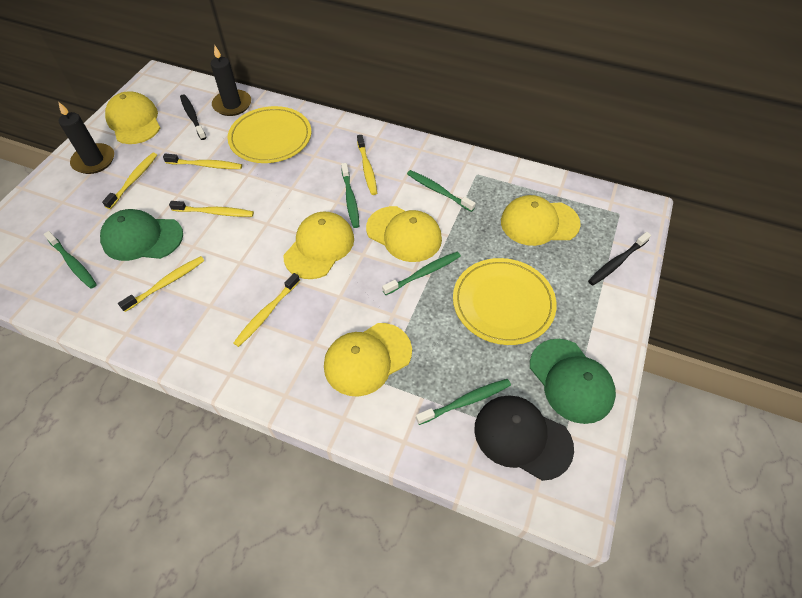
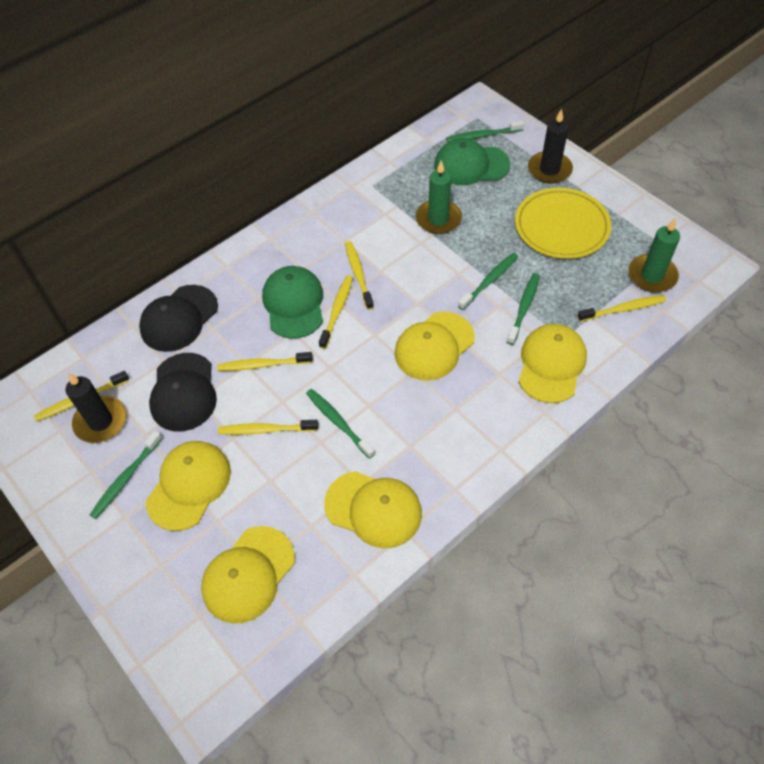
black cap: [474,396,574,481] = 1 -> [139,285,218,352] [149,353,217,432] = 2
black toothbrush: [180,94,207,140] [588,232,651,285] = 2 -> none = 0
green candle: none = 0 -> [416,160,462,234] [628,218,680,293] = 2
yellow plate: [227,106,311,163] [453,258,557,345] = 2 -> [515,188,611,259] = 1

